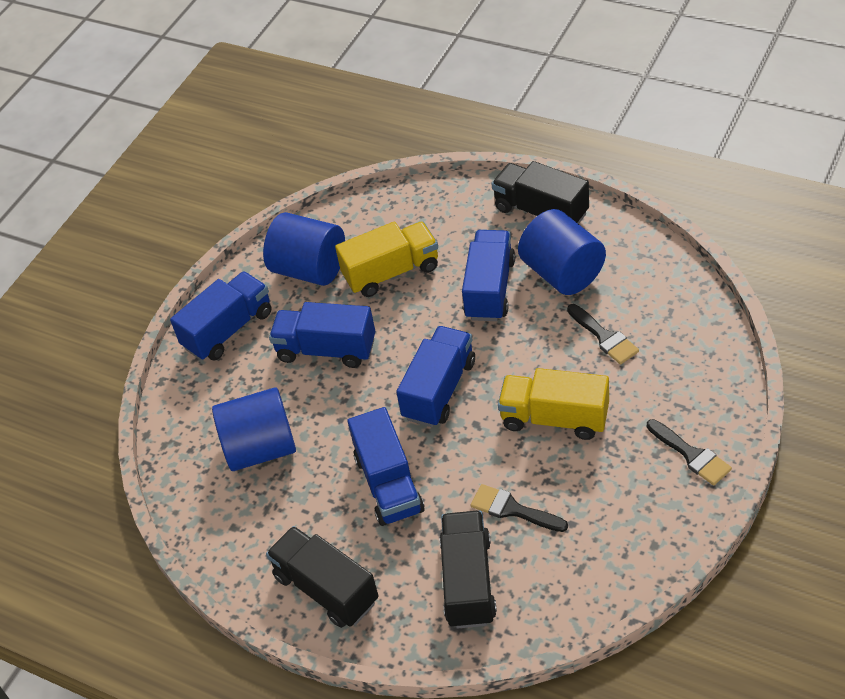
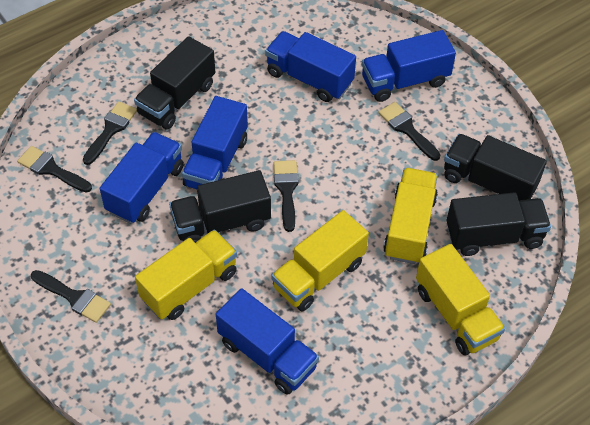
black brush: [470,484,568,532] [567,304,639,364] [647,419,732,486] = 3 -> [17,146,92,193] [31,270,111,323] [83,102,137,165] [274,160,299,232] [378,102,441,161] = 5
black truck: [266,526,379,628] [439,511,497,629] [492,161,589,224] = 3 -> [134,36,215,130] [169,170,271,243] [444,134,547,201] [447,192,551,256] = 4
blue cylinder: [212,387,296,471] [263,212,345,286] [518,209,606,295] = 3 -> none = 0
yellow truck: [335,222,438,297] [498,368,609,440] = 2 -> [135,230,237,320] [271,210,369,312] [383,168,438,264] [416,244,505,355] = 4

